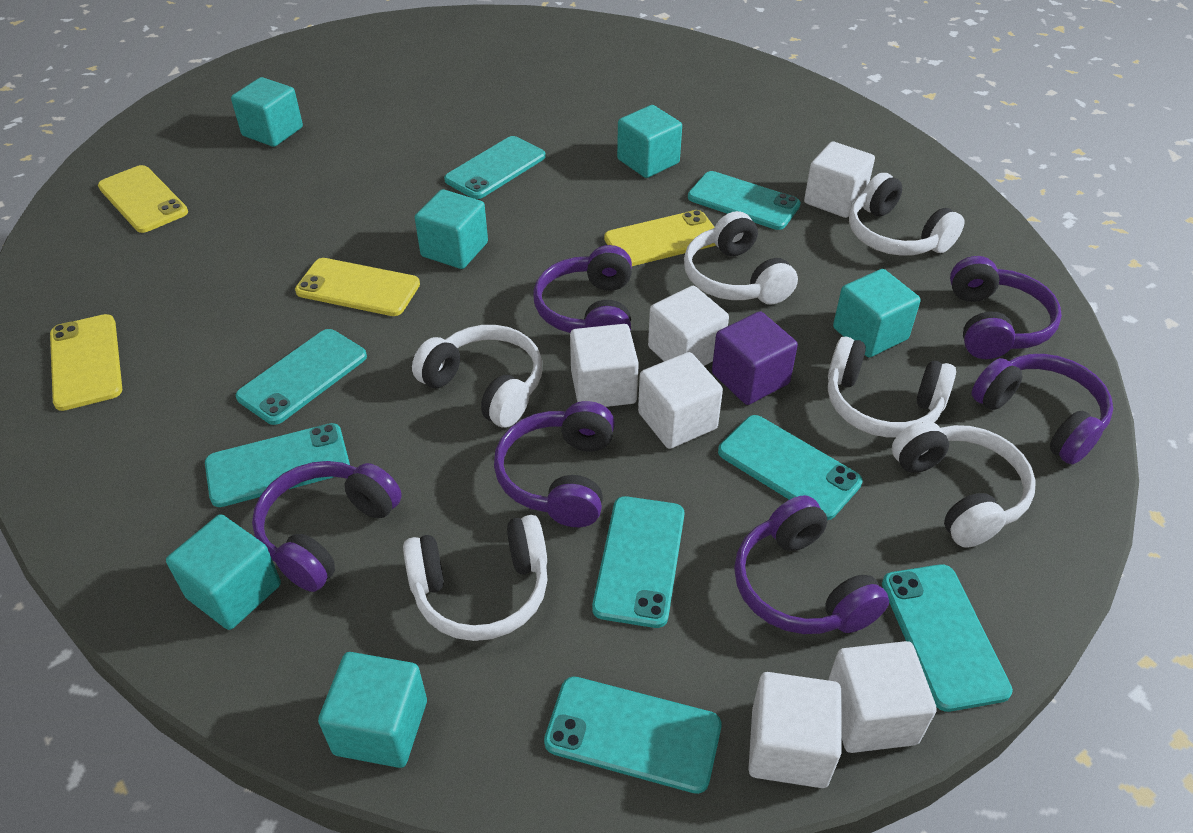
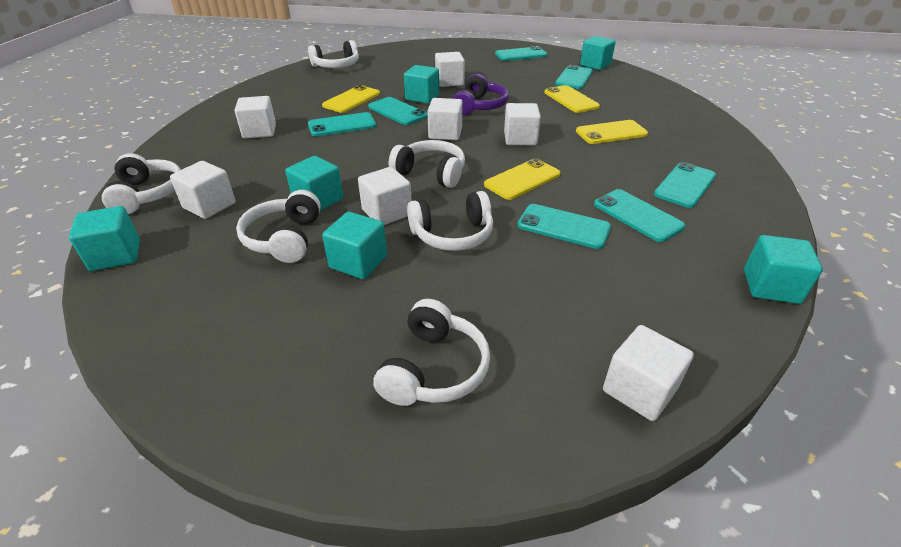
purple cube: [712,311,798,405] = 1 -> none = 0
purple headphones: [252,461,402,592] [494,401,615,527] [533,245,632,333] [734,495,889,634] [950,256,1062,359] [972,354,1113,464] = 6 -> [453,74,509,115] = 1
turquoise phone: [205,423,350,507] [236,329,367,425] [444,136,546,199] [544,677,722,794] [592,496,685,628] [688,171,801,230] [718,415,863,520] [882,564,1013,712] = 8 -> [308,112,376,137] [368,97,428,125] [495,46,547,61] [517,204,611,249] [555,65,593,89] [594,189,685,242] [654,162,716,208] = 7
white cube: [570,324,639,407] [638,352,723,449] [648,286,729,366] [748,672,841,788] [804,141,875,218] [828,641,937,753] = 6 -> [170,161,236,219] [235,96,276,139] [358,167,412,225] [428,98,463,140] [435,52,465,87] [504,103,541,145] [603,325,694,421] = 7

